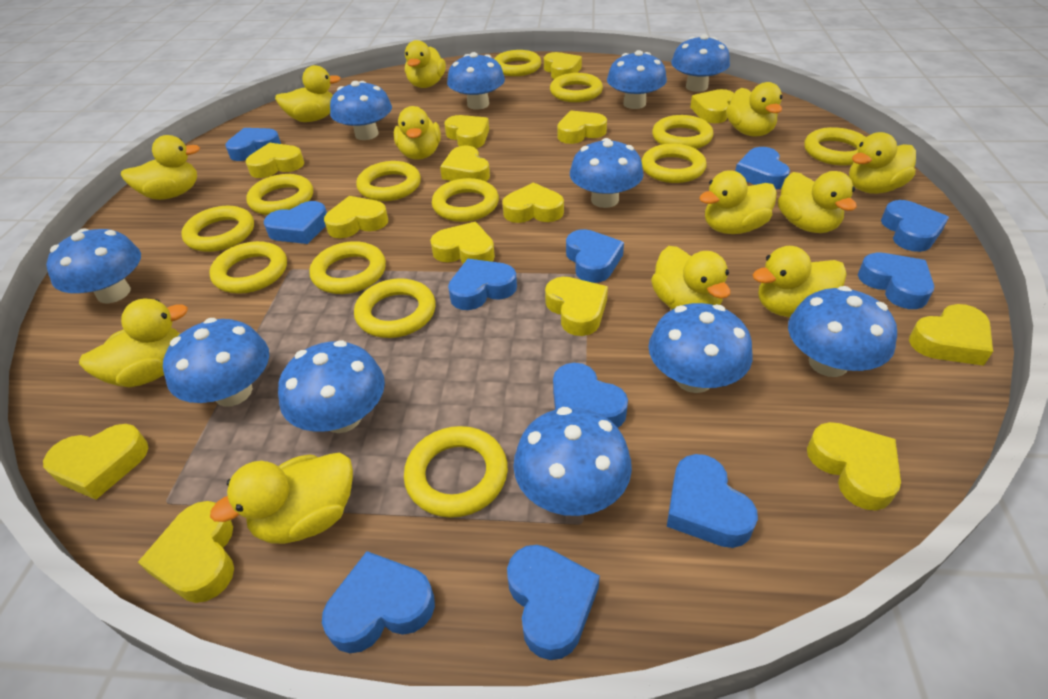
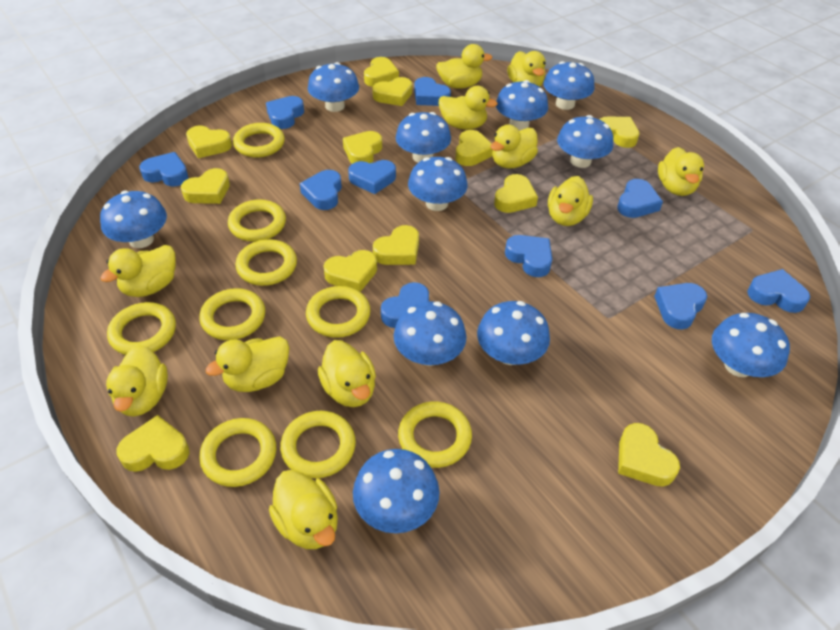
blue heart: [225,128,281,161] [264,201,327,244] [322,551,435,653] [448,259,517,310] [507,545,600,660] [553,363,628,428] [566,229,624,283] [667,454,758,548] [735,147,790,189] [858,252,934,309] [881,200,949,252] = 11 -> [139,152,189,187] [266,96,304,129] [300,170,342,210] [348,160,396,194] [381,282,429,328] [414,77,451,106] [505,235,552,277] [617,179,663,218] [654,283,707,330] [747,269,810,313] = 10
yellow duck: [79,298,188,387] [121,135,200,200] [210,452,353,544] [275,65,341,122] [394,106,441,160] [405,40,446,88] [651,246,731,310] [699,170,777,234] [726,82,783,137] [753,246,847,317] [778,171,857,233] [849,132,916,194] = 12 -> [100,245,176,297] [106,345,168,417] [206,337,289,392] [269,470,338,549] [318,340,376,407] [436,44,492,89] [439,86,498,129] [491,125,538,169] [507,51,545,87] [548,176,593,226] [658,147,704,196] = 11
yellow heart: [43,424,148,500] [138,501,234,603] [246,143,304,178] [324,196,388,238] [430,222,495,264] [440,146,490,181] [444,115,489,148] [502,182,564,223] [544,52,582,79] [545,277,608,336] [557,111,607,144] [690,89,734,123] [807,422,901,511] [909,304,993,366] = 14 -> [116,415,189,472] [181,168,230,204] [186,125,232,158] [323,250,377,292] [343,131,382,164] [364,57,399,87] [372,77,412,106] [373,225,419,265] [455,130,493,166] [494,174,538,213] [599,116,639,148] [618,423,680,487] = 12
yellow ring: [181,206,254,252] [209,241,287,294] [246,174,313,215] [309,241,386,294] [354,278,436,338] [356,161,421,201] [404,426,508,518] [432,178,499,222] [494,50,541,76] [550,73,603,102] [641,144,707,183] [652,115,713,149] [804,127,866,166] = 13 -> [107,302,176,355] [199,288,265,340] [199,418,276,487] [228,199,286,242] [233,123,285,157] [235,239,297,286] [280,411,356,478] [306,286,371,338] [398,402,472,468] = 9

